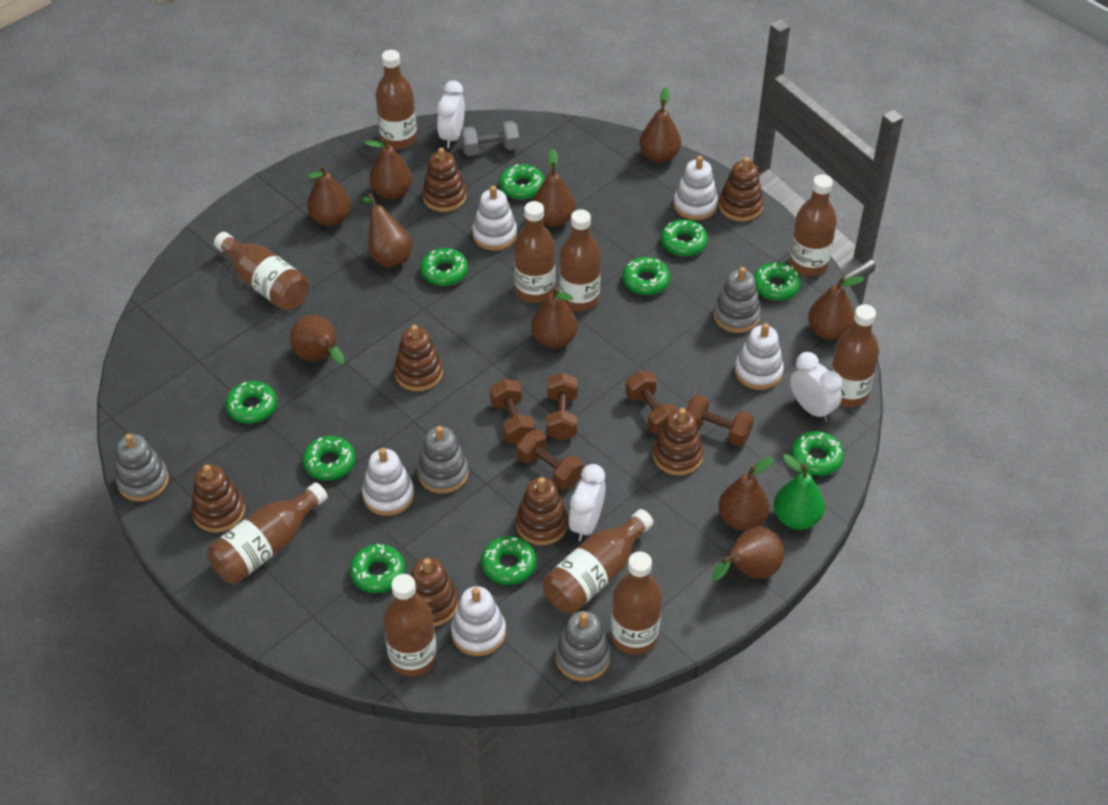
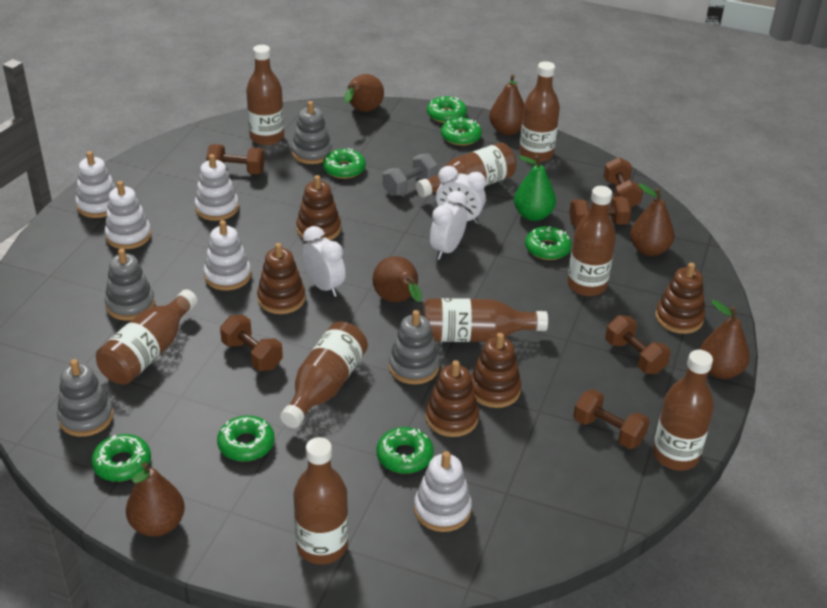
brown bottle: [207,482,328,584] [214,232,309,310] [376,50,417,149] [383,574,437,677] [514,201,555,303] [543,509,654,614] [559,209,601,311] [611,552,662,655] [789,174,837,276] [830,304,879,407] = 10 -> [96,289,198,385] [246,45,284,145] [280,322,368,428] [294,437,348,565] [416,142,516,197] [423,298,548,342] [519,61,560,162] [567,186,616,296] [653,350,714,471] = 9
brown dumbbell: [490,379,535,444] [517,429,583,490] [546,373,577,441] [625,371,677,434] [686,395,754,447] = 5 -> [206,144,265,174] [220,315,283,371] [569,197,631,227] [573,389,649,449] [604,157,643,207] [605,315,671,374] = 6
brown pear: [290,315,345,364] [307,165,351,226] [362,194,412,268] [365,137,412,199] [531,287,578,348] [533,149,575,227] [639,87,681,163] [712,527,784,581] [718,457,773,531] [808,276,864,340] = 10 -> [126,462,185,537] [344,74,384,112] [373,256,422,302] [489,74,524,135] [630,184,674,256] [700,300,750,379] = 6
brown stacking toy: [191,465,245,533] [394,325,443,392] [411,558,458,627] [422,148,467,212] [516,477,568,545] [653,408,704,475] [719,157,764,222] = 7 -> [257,243,305,314] [297,175,341,241] [426,360,479,437] [471,333,521,408] [655,263,705,334] = 5
green donut: [225,381,277,424] [303,436,356,481] [350,544,405,593] [420,248,468,286] [481,536,536,585] [499,164,545,200] [622,257,670,295] [661,219,708,256] [753,262,801,301] [791,431,844,476] = 10 -> [91,434,151,482] [217,415,275,462] [323,148,366,179] [376,427,434,474] [427,96,467,123] [441,117,482,146] [525,226,572,260] = 7

